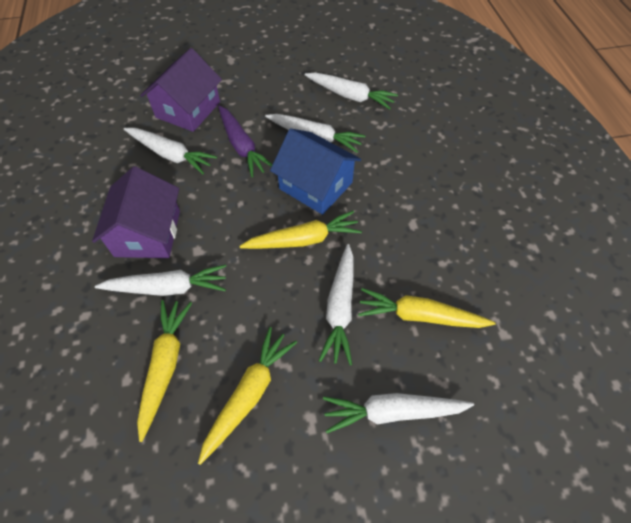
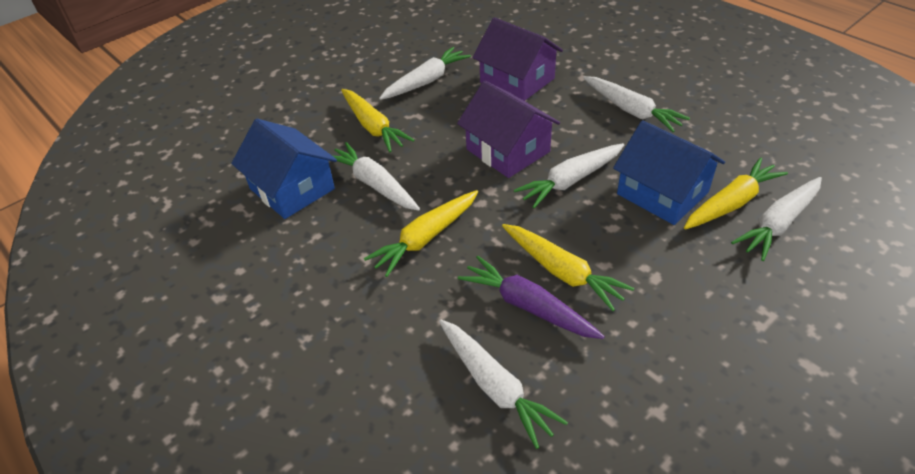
blue house: [270,128,361,215] = 1 -> [231,119,337,219] [613,120,725,225] = 2

